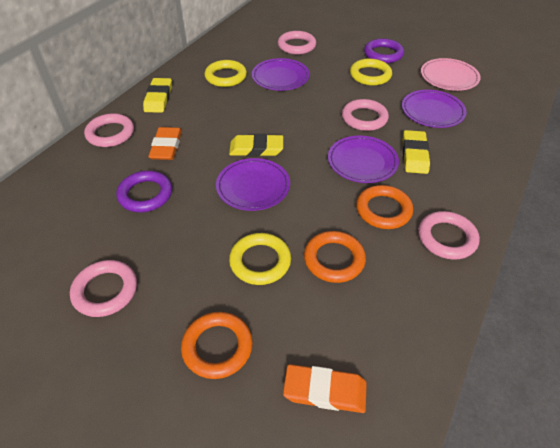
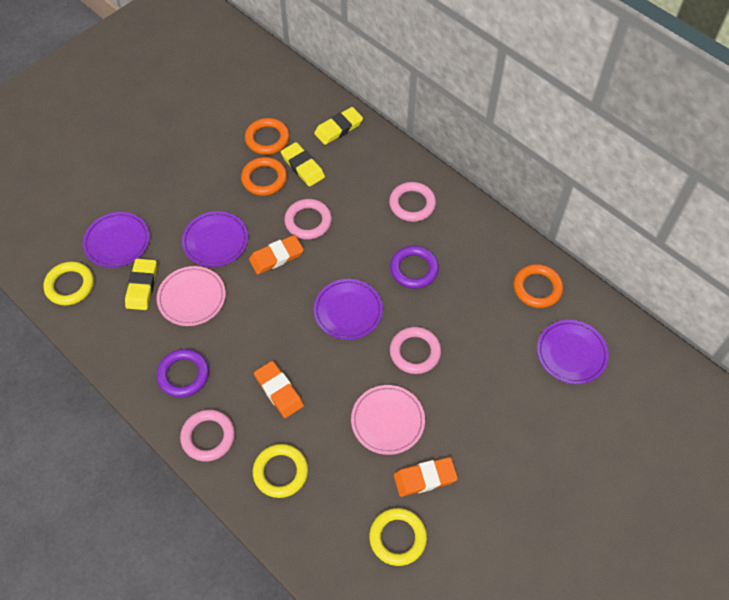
orange eraser: [148,127,182,160] [283,364,367,413] = 2 -> [249,235,304,275] [254,361,304,418] [394,457,458,497] = 3
pink plate: [421,58,481,91] = 1 -> [157,266,226,326] [351,385,425,455] = 2
pink ring: [70,260,137,317] [84,113,134,147] [278,31,316,55] [342,99,389,131] [418,211,480,260] = 5 -> [180,410,235,461] [284,199,332,240] [389,182,436,222] [390,327,441,374] = 4

